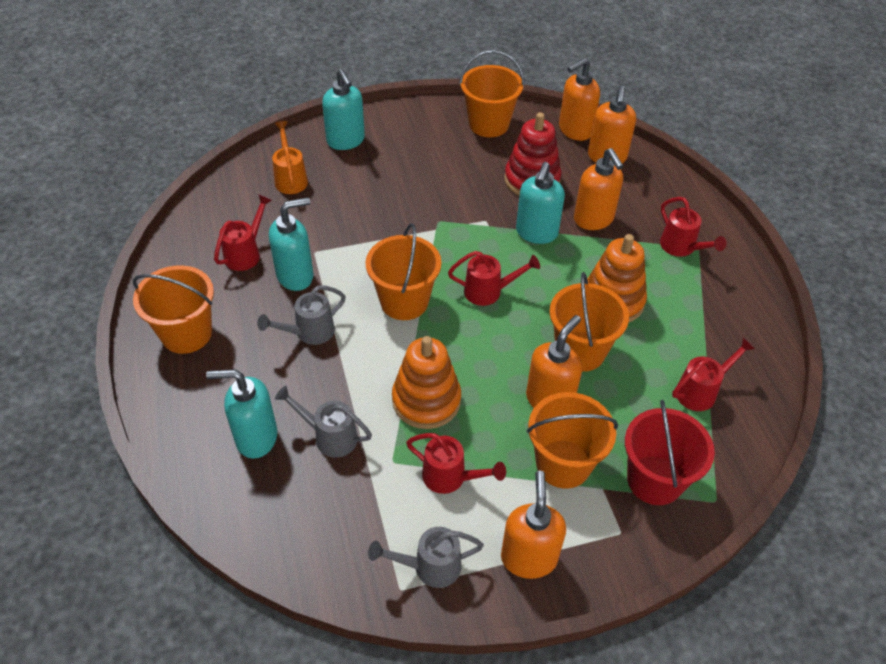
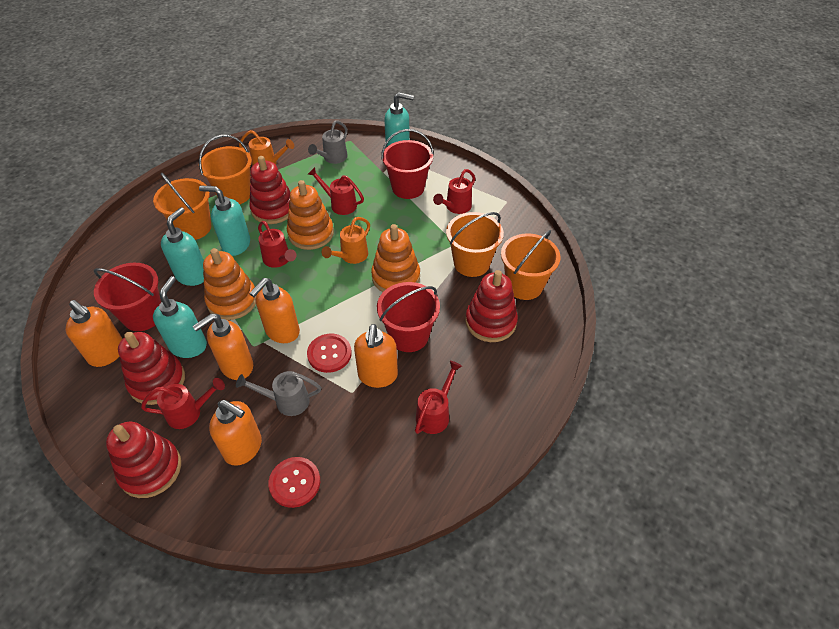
grey watering can: [257,285,346,345] [275,386,372,458] [368,527,484,588] = 3 -> [236,371,321,416] [308,120,348,164] = 2
orange bucket: [133,265,214,354] [366,223,441,320] [459,50,524,137] [527,392,618,489] [549,272,629,372] = 5 -> [153,173,211,240] [199,135,252,204] [446,212,504,277] [501,230,560,300] = 4
orange stacking toy: [392,336,461,429] [587,234,647,323] = 2 -> [203,248,256,320] [287,180,334,250] [371,224,420,292] = 3
orange watering can: [272,121,308,194] = 1 -> [239,130,294,166] [322,217,370,264] = 2
red bucket: [625,400,715,505] = 1 -> [94,263,161,331] [377,282,440,352] [381,129,434,199] = 3
red button: none = 0 -> [268,457,320,508] [307,334,352,373] = 2
red stacking toy: [504,112,561,196] = 1 -> [106,421,181,498] [118,332,185,405] [249,156,290,224] [465,270,518,342] = 4

